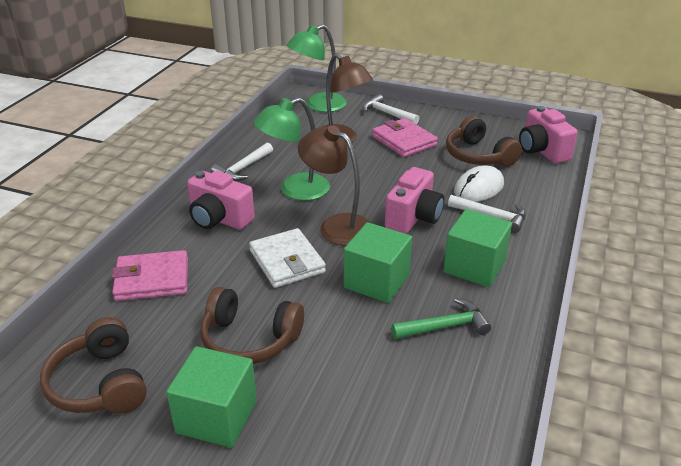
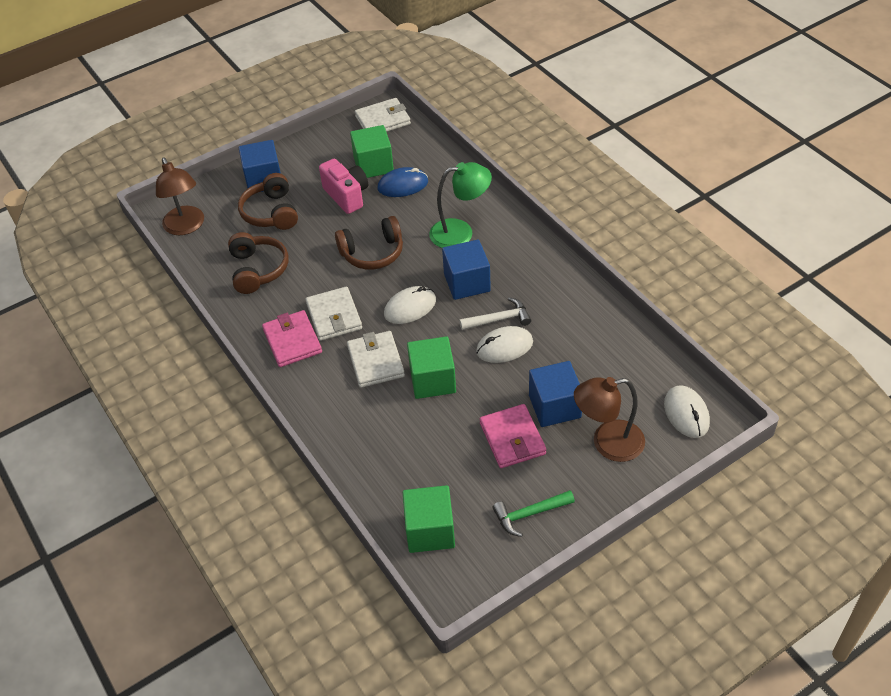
blue cube: none = 0 -> [239,140,281,192] [442,240,491,300] [529,361,582,427] = 3
blue mouse: none = 0 -> [378,167,428,197] = 1
green lamp: [253,98,330,201] [287,25,347,112] = 2 -> [429,162,492,248] = 1
pink camera: [187,171,255,230] [385,167,444,234] [519,106,578,164] = 3 -> [319,159,368,214] = 1
white hammer: [211,142,273,181] [362,94,419,124] [448,195,526,233] = 3 -> [459,297,531,330] = 1
white mouse: [454,166,504,202] = 1 -> [384,286,436,324] [476,326,533,363] [664,385,710,438] = 3
white wallet: [249,228,326,288] = 1 -> [305,287,362,341] [347,331,405,388] [355,98,411,132] = 3

